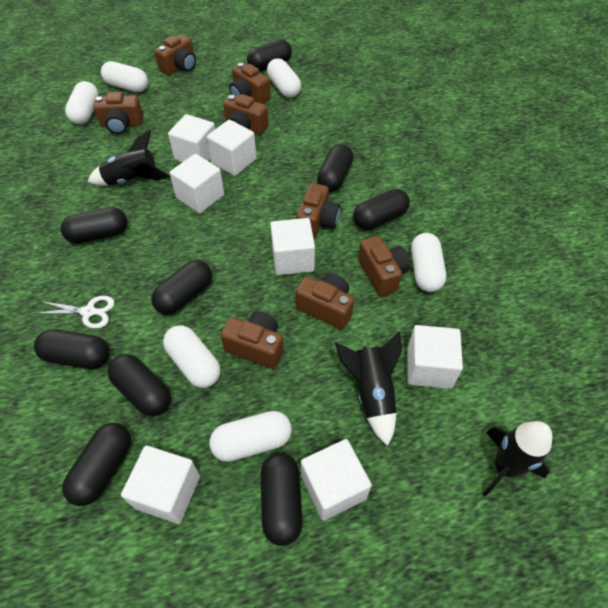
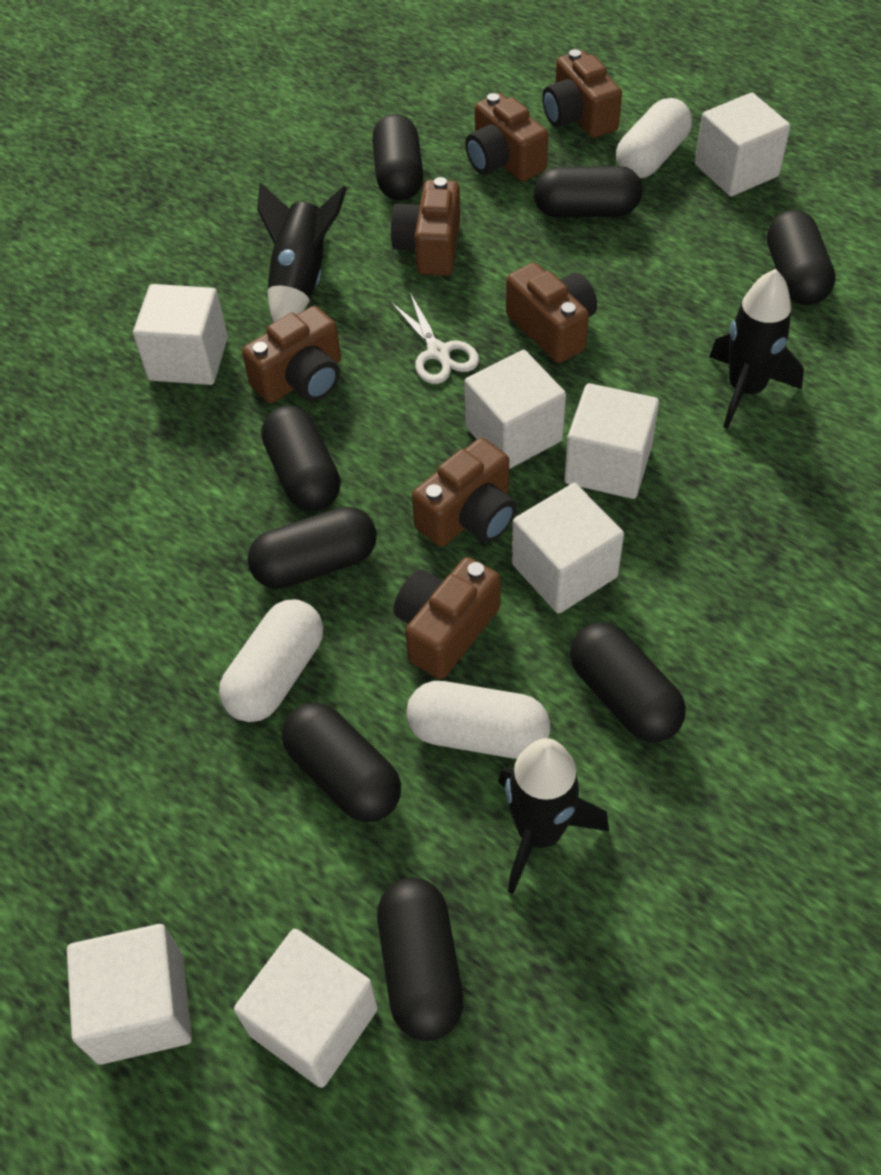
black capsule: [34,329,110,369] [60,207,128,244] [62,423,131,506] [107,354,171,416] [151,260,212,315] [247,40,292,71] [260,453,303,546] [317,144,353,192] [353,189,410,230] = 9 -> [248,506,377,589] [261,406,341,511] [282,702,401,822] [372,114,423,201] [377,878,463,1041] [534,166,642,218] [570,623,686,742] [767,210,836,305] = 8
brown camera: [93,92,143,134] [155,34,196,75] [220,311,284,369] [223,94,269,135] [229,63,271,104] [295,274,354,329] [296,183,340,238] [358,236,410,296] = 8 -> [242,306,341,403] [390,177,460,276] [394,557,501,679] [412,438,516,547] [465,93,548,182] [506,263,597,363] [542,49,622,138] = 7
white capsule: [65,81,99,124] [101,61,148,92] [163,325,221,388] [209,411,292,462] [267,58,301,98] [411,233,446,292] = 6 -> [219,599,323,722] [406,681,550,759] [616,98,692,178] = 3

